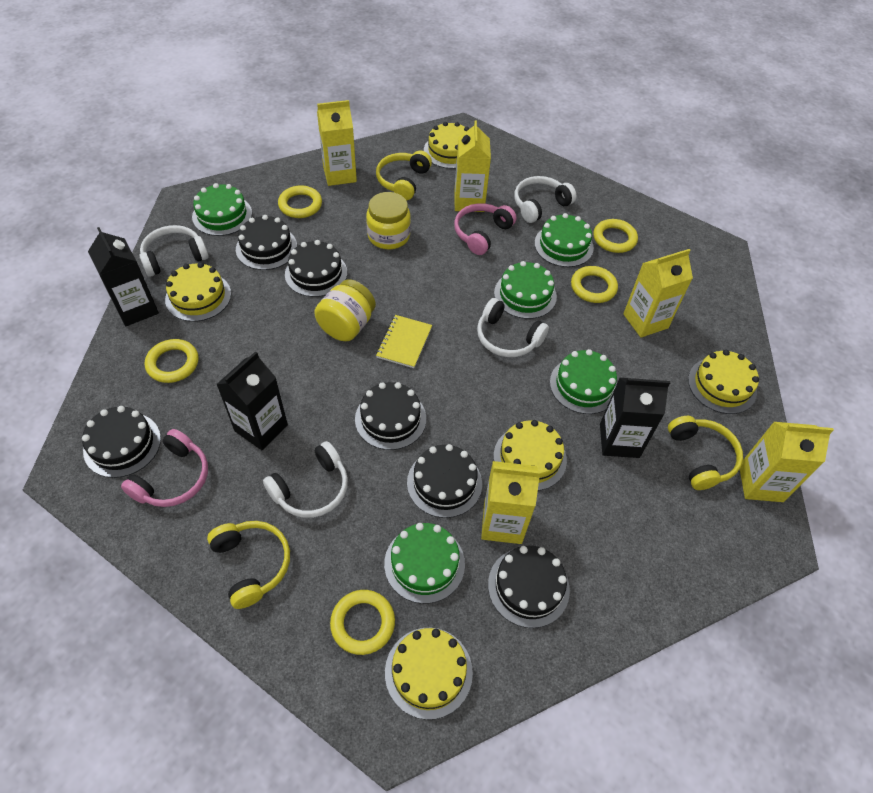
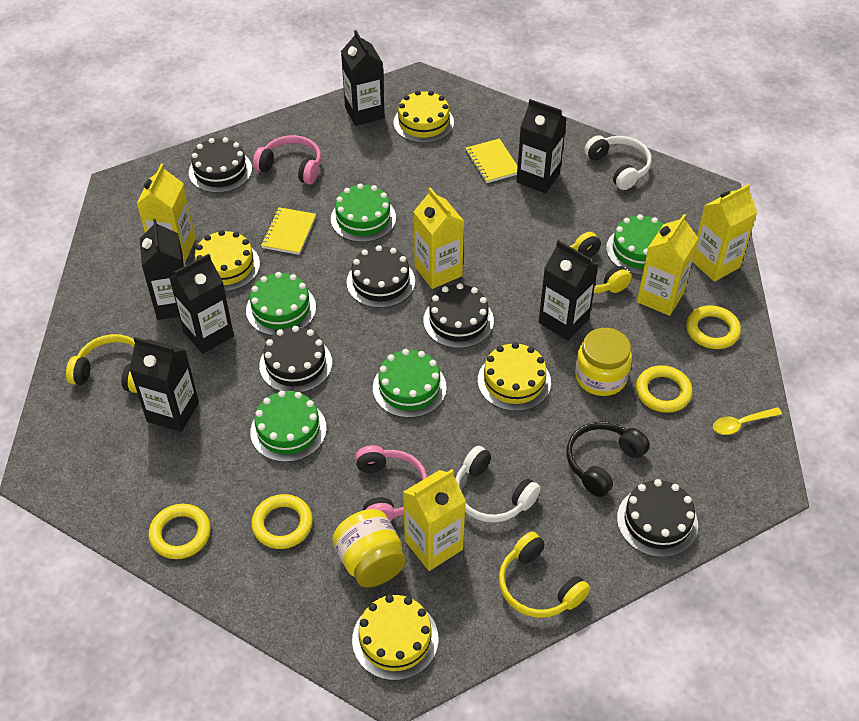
black cake: [82,406,161,478] [236,215,297,270] [285,240,347,297] [355,382,426,450] [407,444,482,518] [488,546,570,628] = 6 -> [189,137,252,193] [259,326,332,393] [346,245,415,308] [423,283,494,348] [617,479,698,557] = 5
black carton: [88,227,159,326] [216,351,288,450] [600,378,670,458] = 3 -> [129,337,199,432] [140,219,186,320] [170,254,234,354] [341,30,385,126] [516,99,566,193] [539,240,598,340] = 6
black headphones: none = 0 -> [567,421,650,497] = 1
white headphones: [140,225,208,277] [263,441,348,518] [477,298,549,357] [514,176,576,223] = 4 -> [456,446,541,522] [584,135,652,190] = 2
yellow cake: [165,262,231,322] [385,628,473,720] [424,122,469,169] [494,420,567,491] [688,350,759,414] = 5 -> [193,230,260,291] [352,595,438,680] [393,90,454,143] [478,342,551,411] = 4
yellow notebook: [376,315,432,368] = 1 -> [261,207,316,255] [466,138,518,183] = 2
yellow ring: [145,339,198,383] [278,185,322,218] [330,590,395,655] [571,266,618,303] [593,219,638,253] = 5 -> [148,504,211,559] [251,494,313,549] [636,365,692,413] [686,305,741,349] = 4
yellow spoon: none = 0 -> [713,407,782,435] = 1

